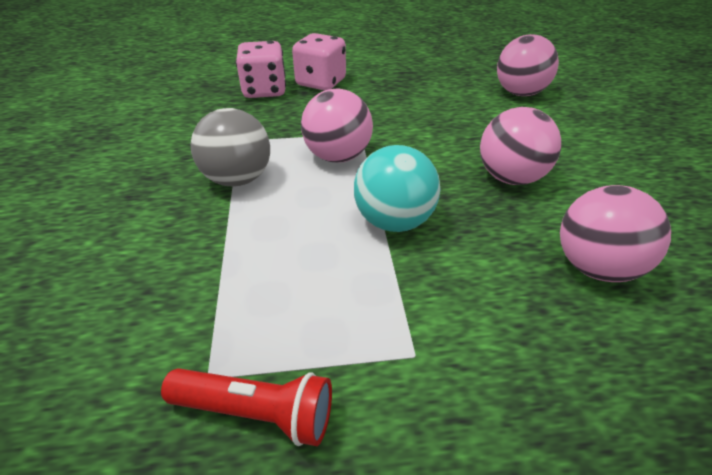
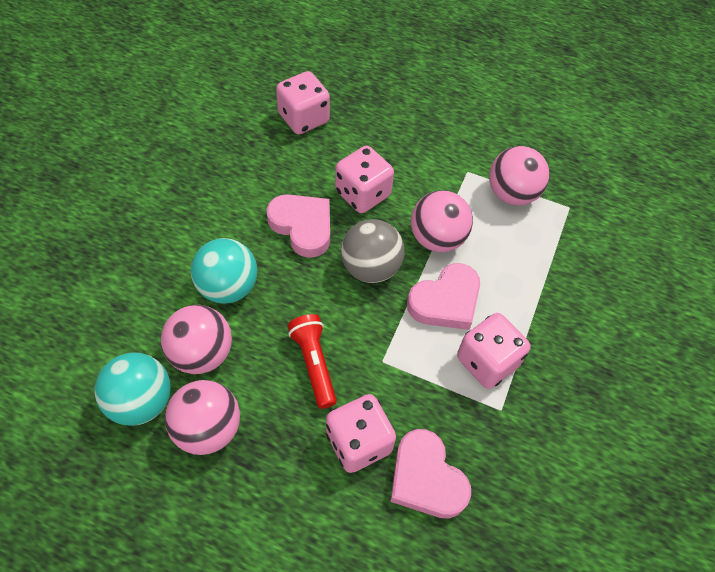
pink dice: [236,41,286,98] [292,33,346,91] = 2 -> [276,71,330,134] [326,394,396,473] [335,146,394,213] [457,313,531,389] = 4
pink heart: none = 0 -> [267,194,330,258] [390,429,471,519] [407,263,480,330] = 3
turquoise ball: [354,145,441,232] = 1 -> [95,352,171,426] [191,238,257,304] = 2

